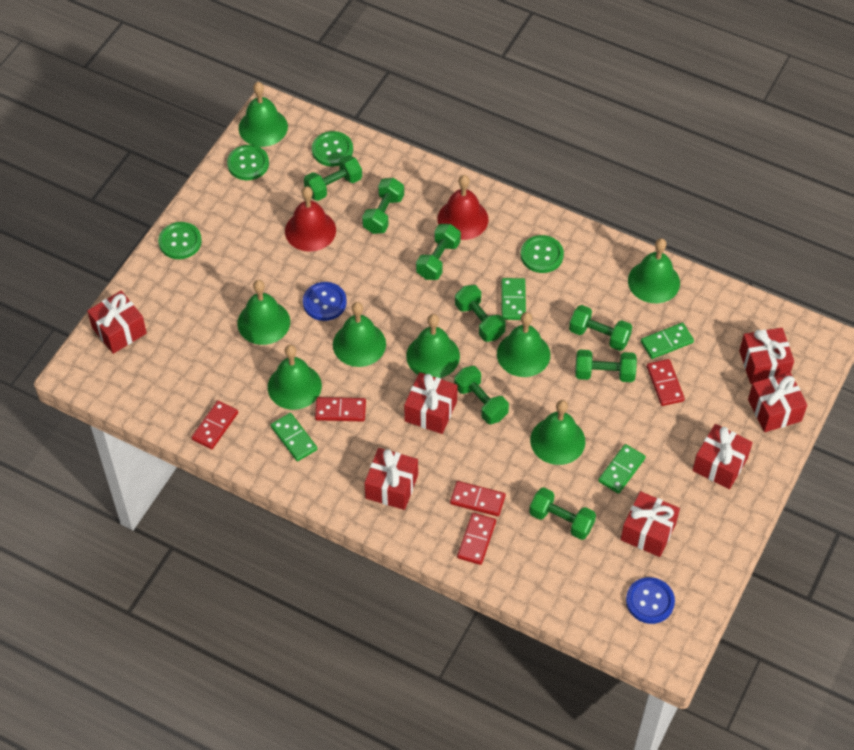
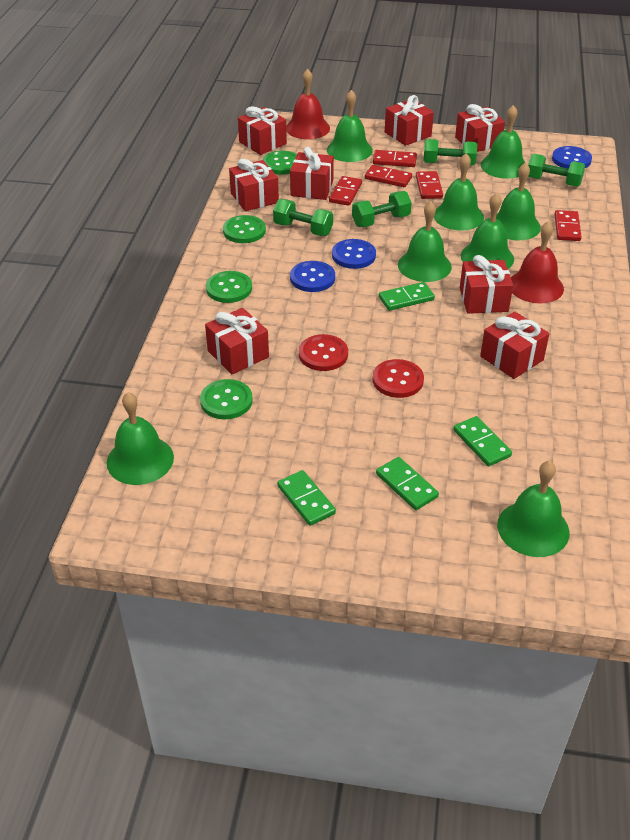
blue button: [303,282,347,321] [626,577,675,624] = 2 -> [290,261,335,292] [332,239,376,269] [552,146,592,169] = 3
green dumbbell: [304,155,362,201] [362,178,404,234] [416,224,461,280] [454,366,509,424] [455,285,506,342] [529,487,596,540] [569,305,632,351] [575,350,637,382] = 8 -> [273,199,333,236] [352,191,412,227] [423,139,477,165] [528,154,585,187] = 4
red button: none = 0 -> [299,334,348,371] [373,359,424,398] = 2
red gift: [87,291,147,354] [364,448,418,510] [404,372,458,434] [621,491,680,557] [693,424,753,489] [739,328,794,384] [748,372,807,432] = 7 -> [205,308,269,375] [229,159,279,211] [238,106,287,155] [290,147,334,200] [385,95,434,146] [455,104,505,152] [460,255,513,314] [480,311,549,379] = 8

